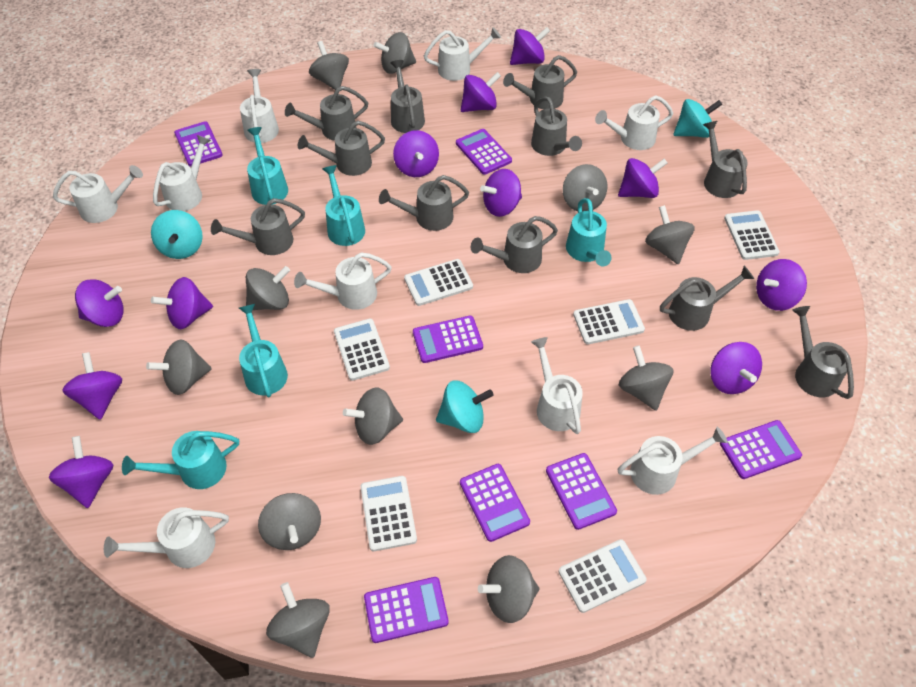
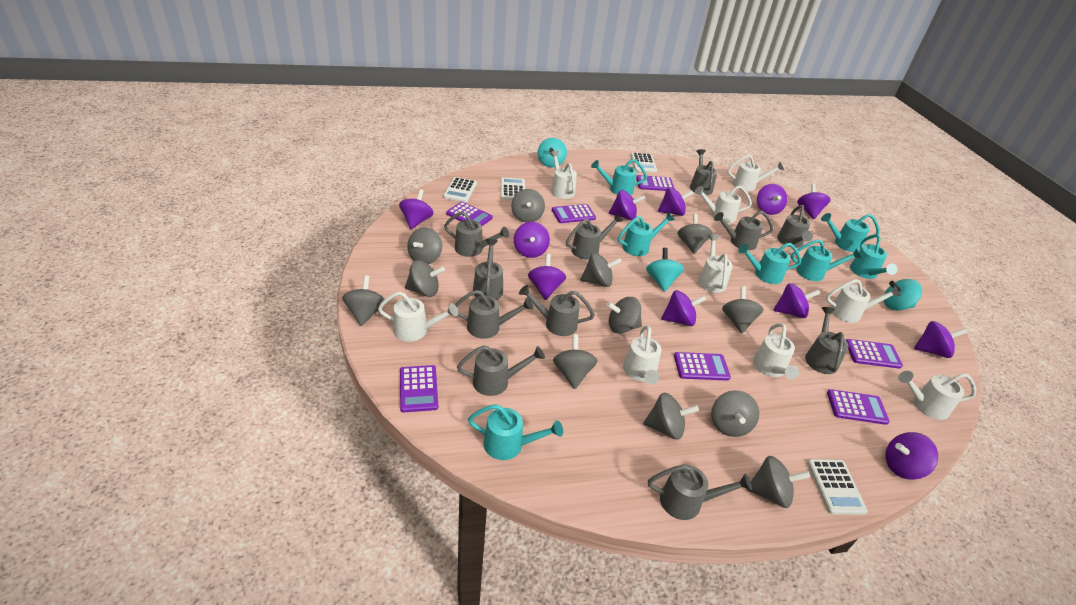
grey spinning top: [146,340,212,395] [246,266,290,310] [258,493,321,550] [266,582,330,658] [309,41,349,90] [343,387,403,445] [373,32,416,74] [478,555,539,623] [563,164,607,211] [619,345,674,411] [645,205,695,264] = 11 -> [342,275,385,326] [405,260,445,297] [407,227,442,264] [511,189,545,222] [553,334,598,389] [580,253,622,287] [606,297,642,334] [643,393,699,440] [678,214,712,254] [711,390,759,437] [722,286,763,333] [746,456,811,508] = 12
turquoise watering can: [122,431,239,489] [239,304,288,397] [247,127,288,205] [323,165,365,246] [566,198,612,266] = 5 -> [468,404,563,460] [591,159,647,195] [618,212,675,256] [738,243,801,284] [791,239,861,281] [821,213,880,252] [850,234,898,279] = 7
white calculator: [334,318,390,381] [361,476,417,551] [404,259,473,306] [559,539,647,613] [573,299,645,345] [724,210,780,260] = 6 -> [443,177,477,202] [501,177,525,200] [631,152,657,173] [807,459,868,515] = 4

